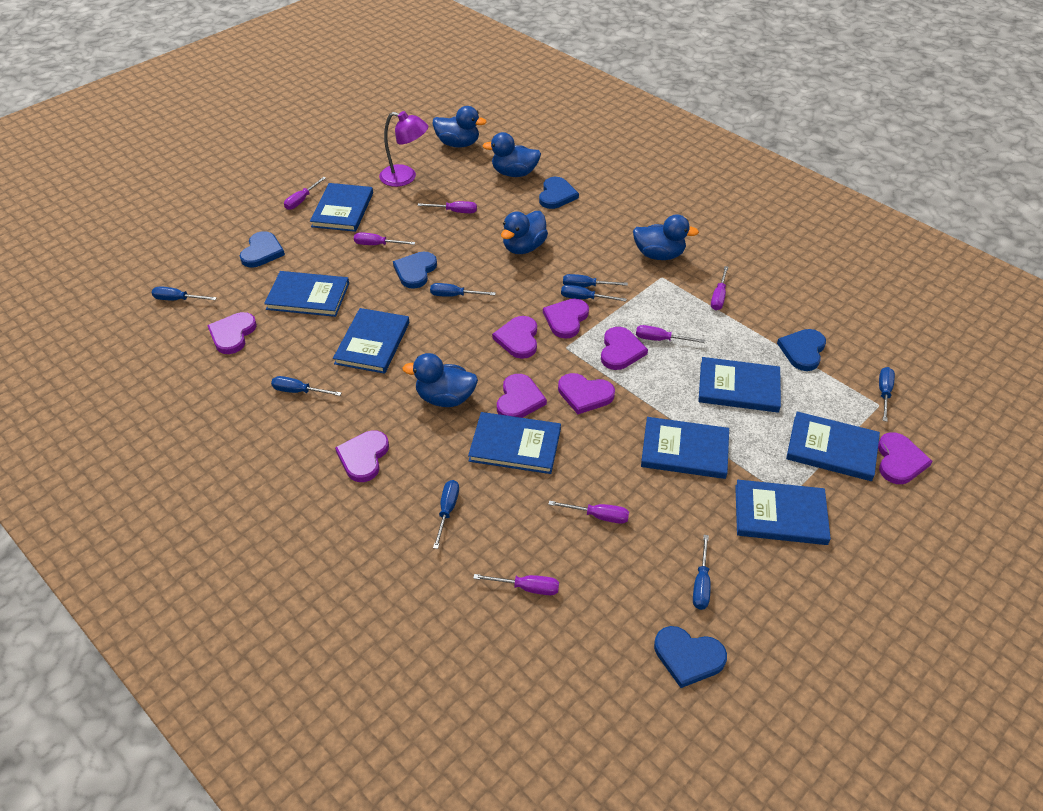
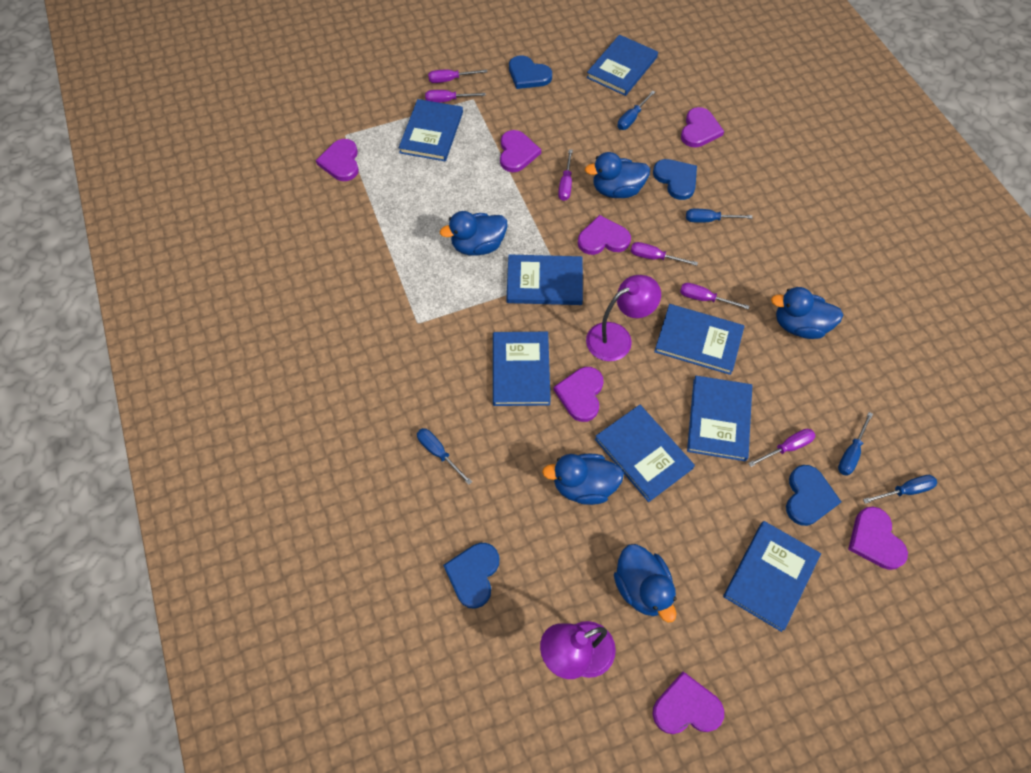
blue heart: [240,231,285,267] [393,251,437,289] [539,177,579,209] [654,626,727,688] [777,329,826,371] = 5 -> [443,543,499,609] [509,55,552,89] [653,159,697,200] [786,465,841,526] = 4
blue screwdriver: [152,286,217,300] [271,376,342,396] [430,283,496,297] [433,480,459,549] [561,285,626,302] [563,274,628,287] [693,535,711,610] [879,367,895,422] = 8 -> [417,428,472,485] [618,91,655,130] [686,209,752,223] [838,412,873,476] [863,475,937,504] = 5
purple heart: [207,312,257,354] [335,430,389,482] [492,316,537,359] [497,374,547,418] [543,299,589,339] [558,373,615,414] [601,327,648,370] [878,432,933,484] = 8 -> [316,139,359,181] [500,130,541,172] [553,367,604,422] [578,215,631,255] [652,671,724,734] [681,107,724,147] [848,507,908,570] = 7
purple lamp: [379,111,428,187] = 1 -> [540,621,616,679] [586,275,661,361] = 2
purple screwdriver: [284,177,326,210] [354,232,415,245] [418,201,477,213] [473,574,559,595] [548,501,629,524] [636,325,705,343] [711,266,728,310] = 7 -> [425,90,486,103] [428,69,487,83] [558,149,573,201] [631,242,698,266] [680,283,749,309] [748,429,815,467] = 6

